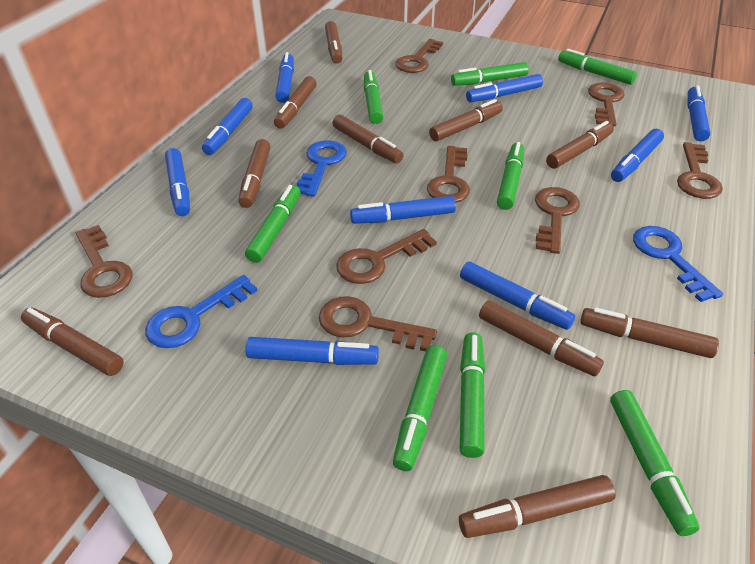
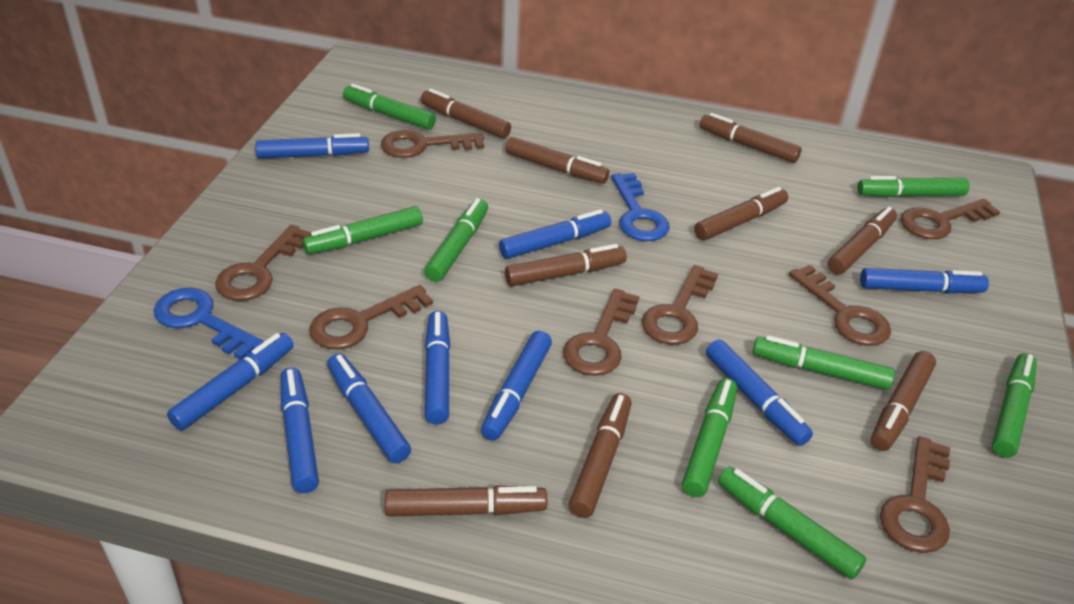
blue key: [145,275,258,348] [297,140,347,197] [633,226,723,302] = 3 -> [154,288,264,359] [611,173,669,241] = 2
brown marker: [21,308,124,376] [238,139,271,208] [274,76,317,129] [325,21,342,64] [332,114,404,164] [429,99,503,141] [459,475,616,538] [479,300,604,376] [546,121,614,169] [580,307,719,358] = 10 -> [385,485,548,517] [421,88,511,139] [505,137,609,184] [505,244,627,286] [568,393,632,518] [694,187,788,240] [700,113,801,163] [828,206,897,275] [871,351,936,451] = 9

